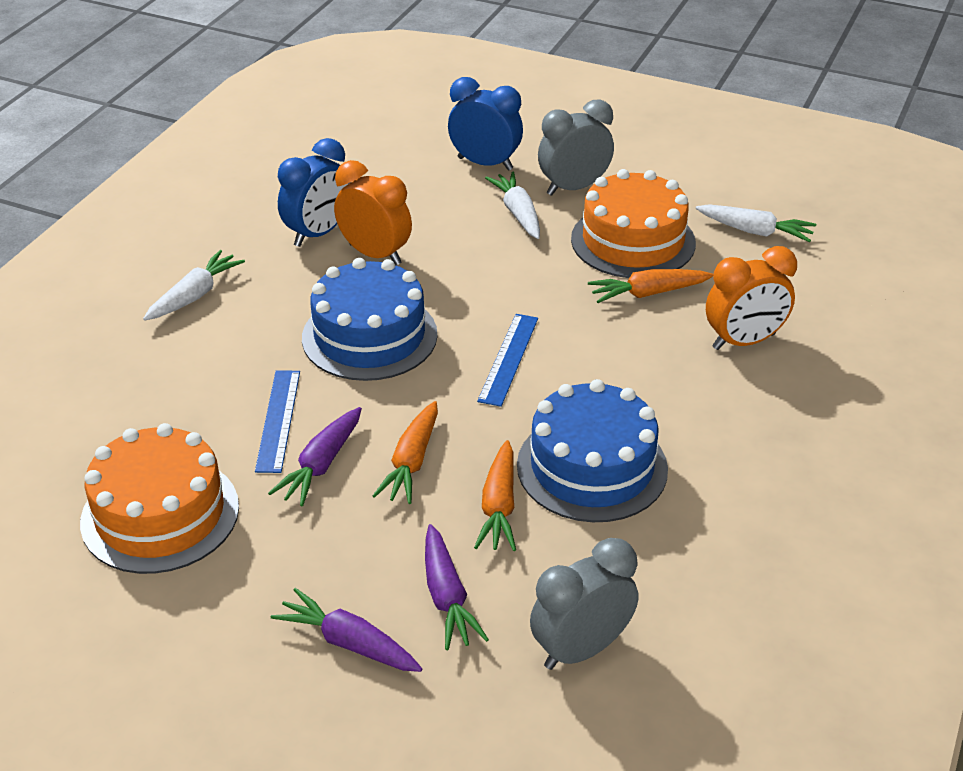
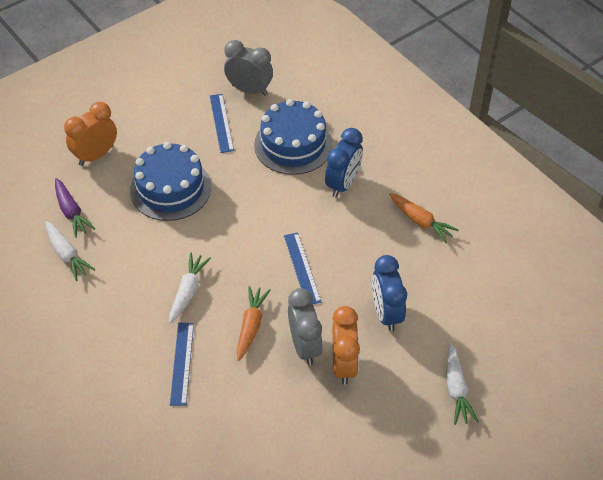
blue ruler: [255,370,300,473] [477,314,538,407] = 2 -> [170,323,194,406] [210,94,234,153] [284,232,321,304] = 3
orange cake: [80,423,239,574] [571,169,696,278] = 2 -> none = 0
orange carrot: [373,401,438,504] [474,440,516,551] [588,269,714,303] = 3 -> [237,286,271,361] [389,193,459,243] = 2
purple carrot: [268,407,362,506] [271,588,422,672] [425,524,489,650] = 3 -> [55,178,95,238] = 1

